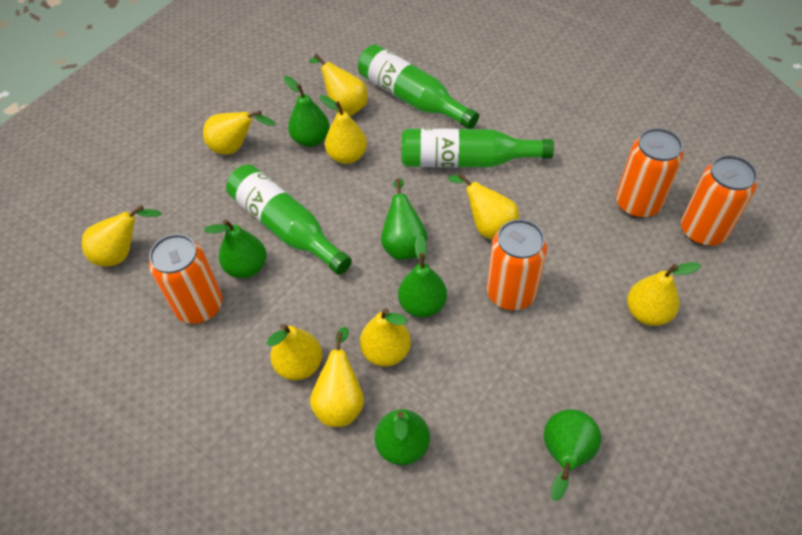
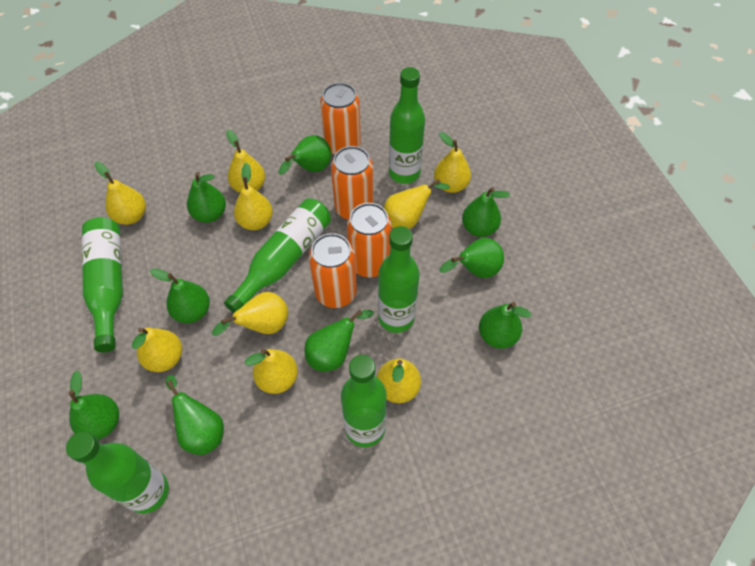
green bottle: [226,164,352,275] [358,44,479,129] [402,128,554,168] = 3 -> [66,432,169,514] [82,217,123,352] [224,198,331,313] [341,355,387,447] [378,226,420,333] [389,67,425,184] = 6
green pear: [204,219,266,278] [283,76,330,147] [375,409,430,465] [381,179,428,260] [398,235,447,317] [544,409,601,501] = 6 -> [68,370,119,440] [150,269,210,323] [165,375,224,455] [187,172,226,223] [278,135,331,175] [304,310,374,372] [439,238,504,278] [462,187,510,237] [479,302,532,349] = 9

